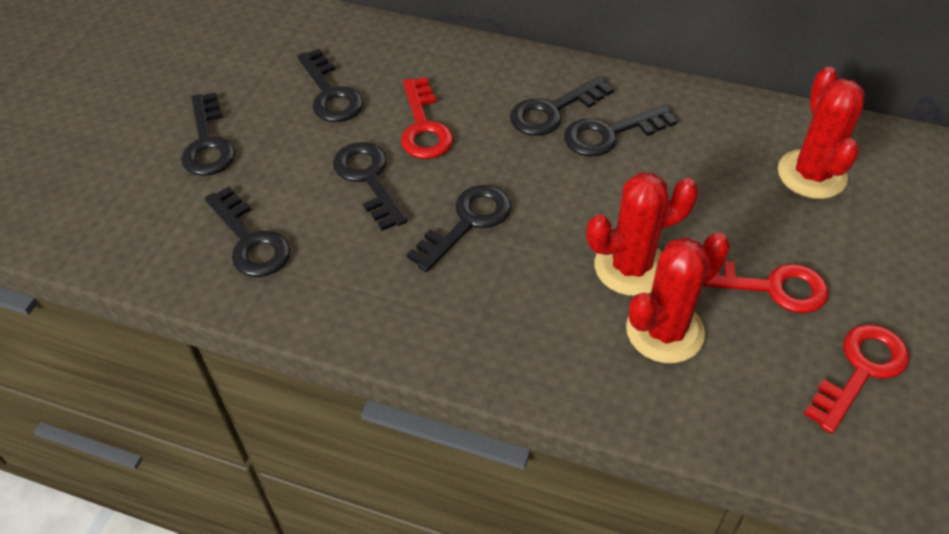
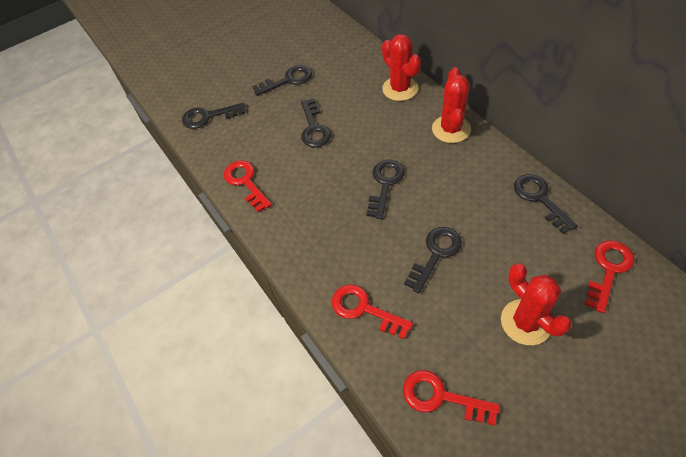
black key: [181,92,235,176] [205,187,290,277] [297,49,363,122] [333,142,407,231] [407,185,511,272] [510,76,614,136] [564,105,677,157] = 7 -> [182,103,245,129] [252,65,312,96] [301,98,331,147] [367,160,405,219] [404,227,462,293] [514,174,578,234] = 6
red key: [401,77,453,159] [703,261,828,313] [804,324,909,434] = 3 -> [224,160,272,212] [332,284,413,339] [403,370,500,426] [585,240,634,313] = 4

